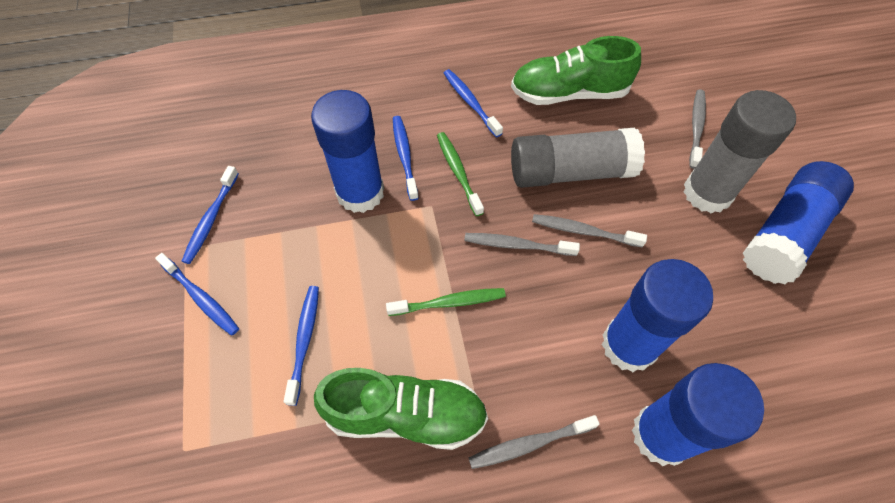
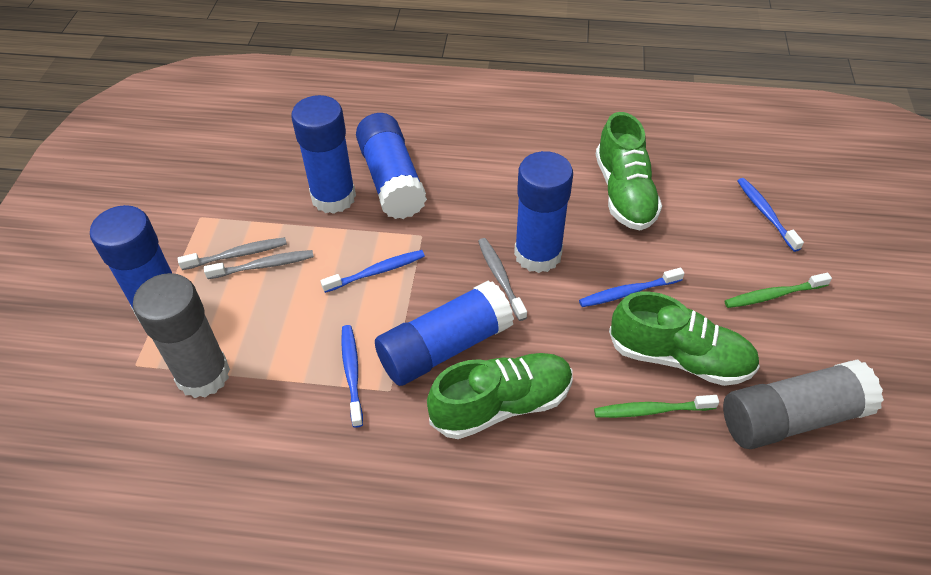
blue glue stick: [311,90,384,213] [602,259,713,372] [632,363,764,466] [743,161,854,284] = 4 -> [90,205,172,322] [291,95,356,214] [356,113,427,219] [375,280,514,386] [514,151,573,273] = 5
blue toothbrush: [155,253,239,336] [182,166,239,264] [284,286,319,406] [393,116,419,201] [444,69,503,137] = 5 -> [320,250,425,293] [341,325,363,428] [579,268,685,307] [738,178,804,252] = 4
green shoe: [314,368,488,450] [511,36,641,105] = 2 -> [427,353,573,439] [596,112,662,230] [609,291,760,386] = 3
grey toothbrush: [464,233,580,256] [469,415,600,469] [532,214,647,247] [689,89,706,169] = 4 -> [178,237,287,270] [204,250,314,279] [478,238,527,321] = 3

